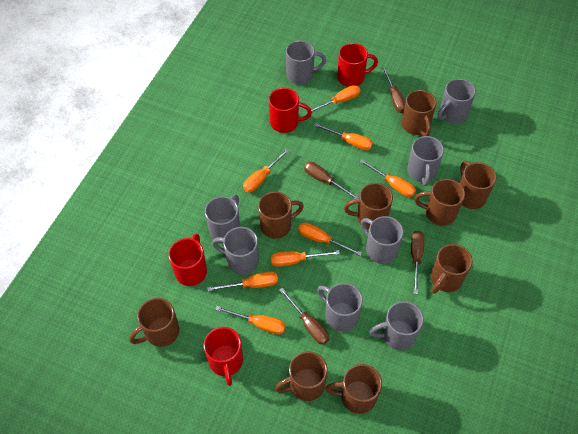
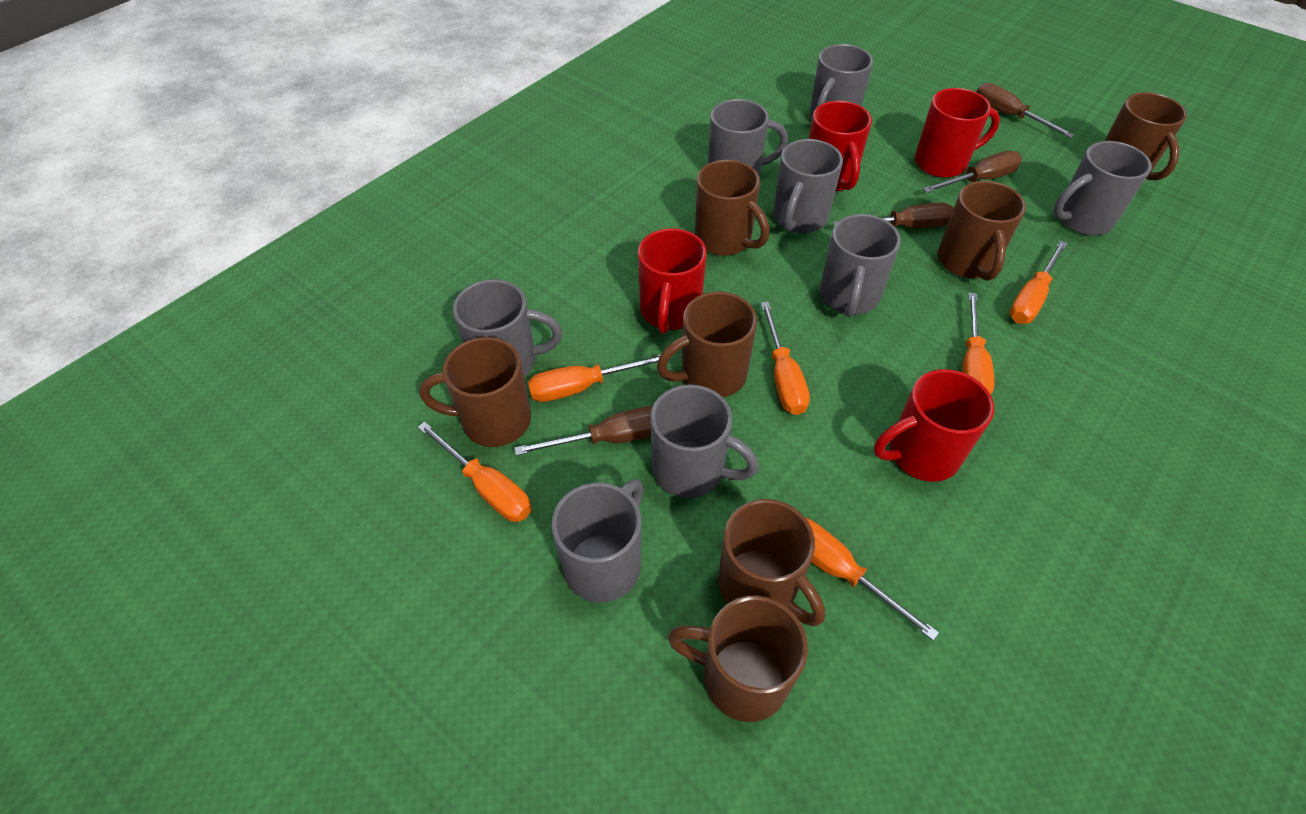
brown mug: [129,298,179,347] [258,191,304,239] [275,351,328,401] [325,364,382,414] [344,183,393,229] [402,90,437,136] [414,179,465,226] [431,244,472,294] [460,161,497,209] = 9 -> [419,337,531,447] [657,291,757,398] [668,596,808,722] [695,160,769,256] [718,499,825,626] [937,181,1026,281] [1104,92,1187,181] = 7
orange screwdriver: [207,271,278,291] [215,306,286,334] [243,149,290,192] [271,250,340,267] [298,222,362,256] [311,85,361,112] [314,123,373,150] [359,159,416,197] = 8 -> [418,421,531,522] [528,355,660,402] [761,302,810,415] [805,517,939,641] [962,292,995,395] [1009,241,1067,324] = 6

